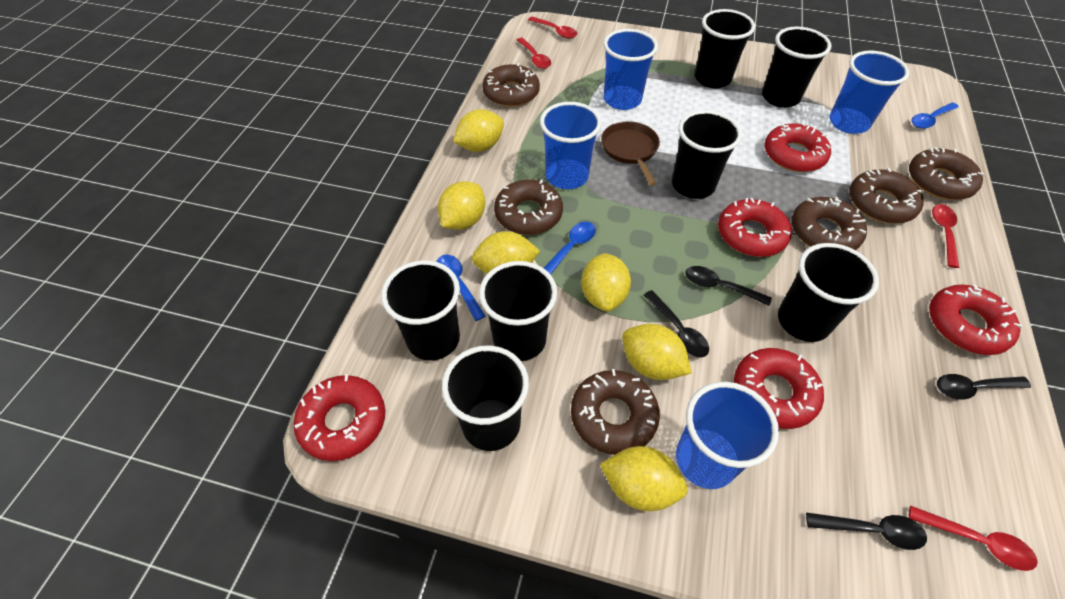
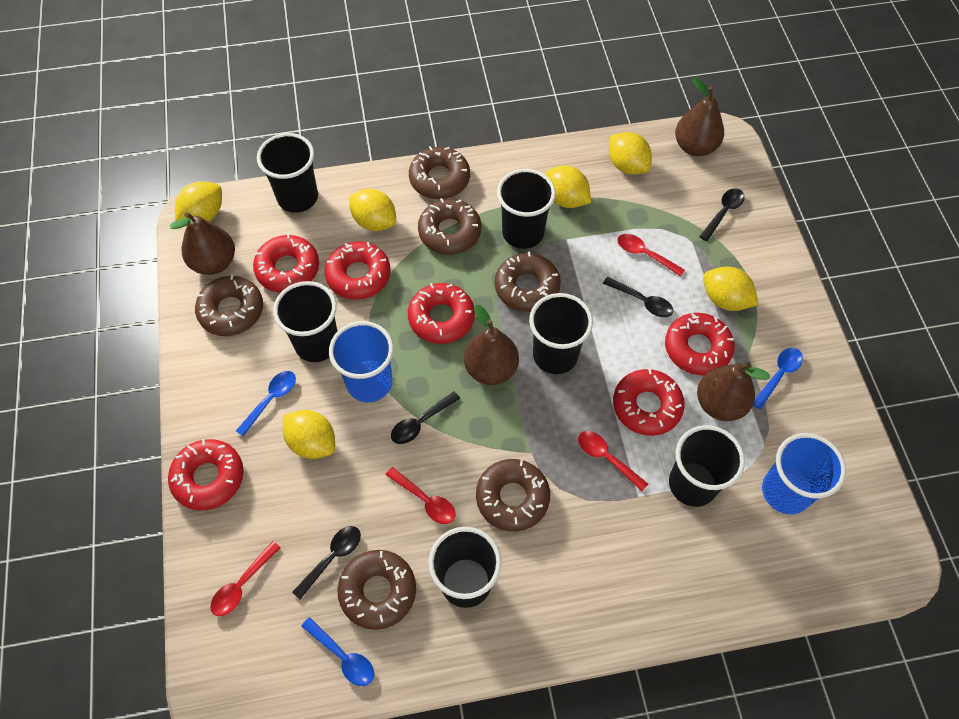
black cup: [381,260,460,361] [442,345,529,451] [479,261,557,361] [672,110,742,199] [695,9,755,88] [762,27,831,108] [778,243,879,342] = 7 -> [257,133,318,213] [273,281,338,362] [428,527,501,608] [497,169,556,249] [529,293,593,374] [669,425,745,507] = 6
blue cup: [540,102,602,189] [603,29,658,110] [676,382,779,489] [829,50,909,134] = 4 -> [329,321,394,402] [762,433,846,514] = 2
brown pan: [601,121,660,186] = 1 -> none = 0
brown pear: none = 0 -> [170,212,235,275] [464,305,519,385] [675,78,724,156] [697,362,770,421] = 4
red donut: [294,374,385,461] [718,198,792,257] [734,348,824,429] [764,122,831,172] [929,284,1022,355] = 5 -> [168,439,244,510] [253,234,319,293] [325,241,391,300] [408,283,475,344] [613,368,685,436] [665,313,735,376] = 6

